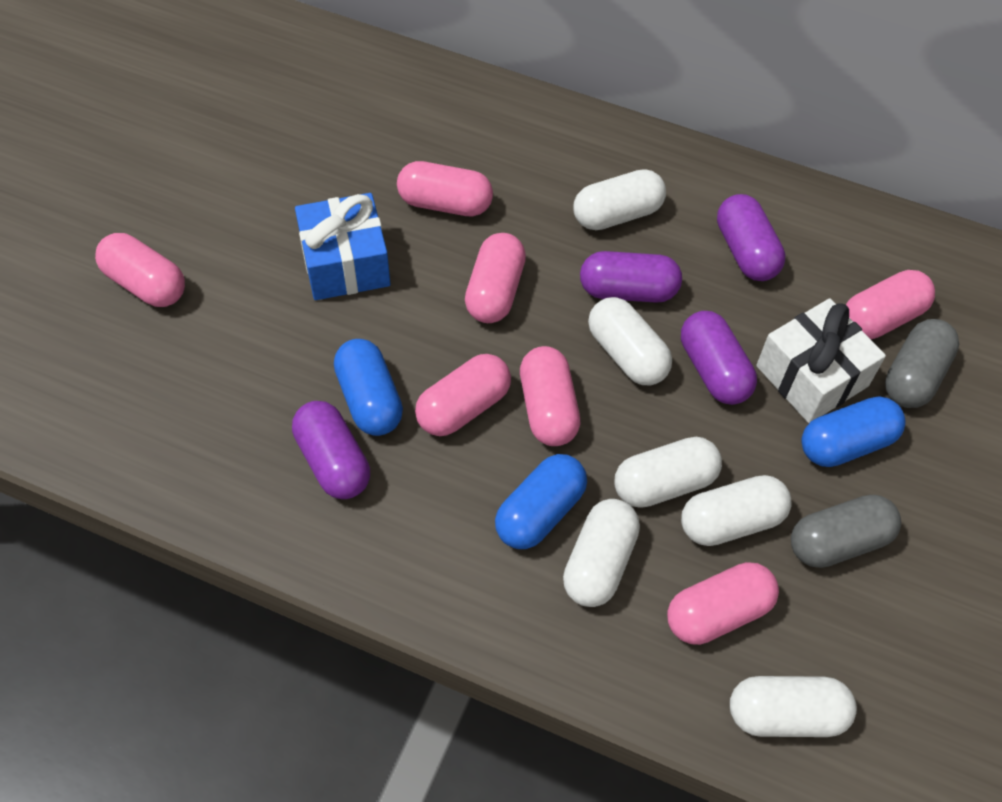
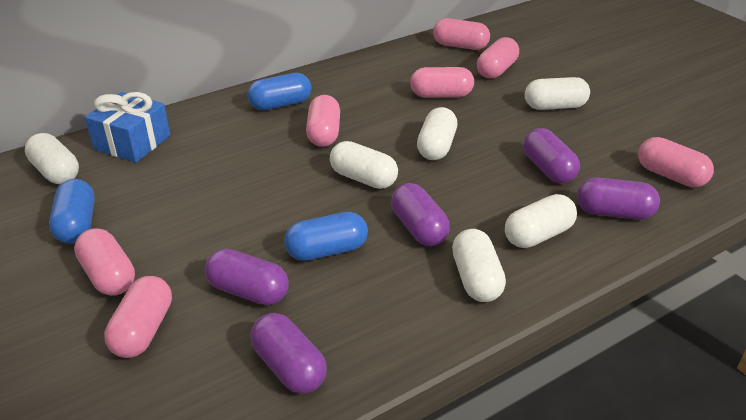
grey capsule: [791,495,901,568] [885,319,959,408] = 2 -> none = 0
purple capsule: [292,401,370,499] [580,251,682,303] [681,311,757,405] [717,194,785,281] = 4 -> [205,248,289,305] [250,313,327,394] [391,183,450,246] [524,128,580,184] [577,178,660,220] = 5
white gift: [756,298,886,423] = 1 -> none = 0

